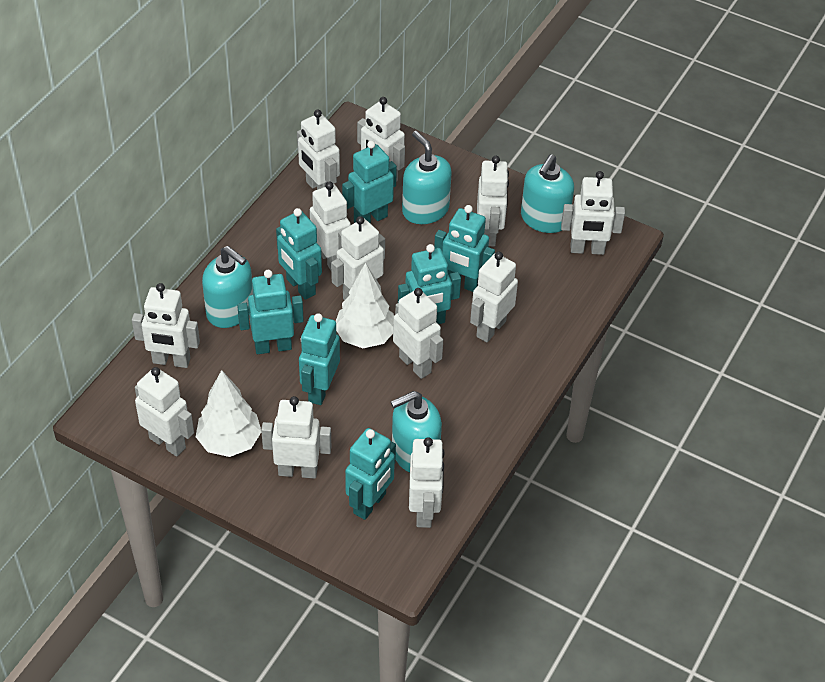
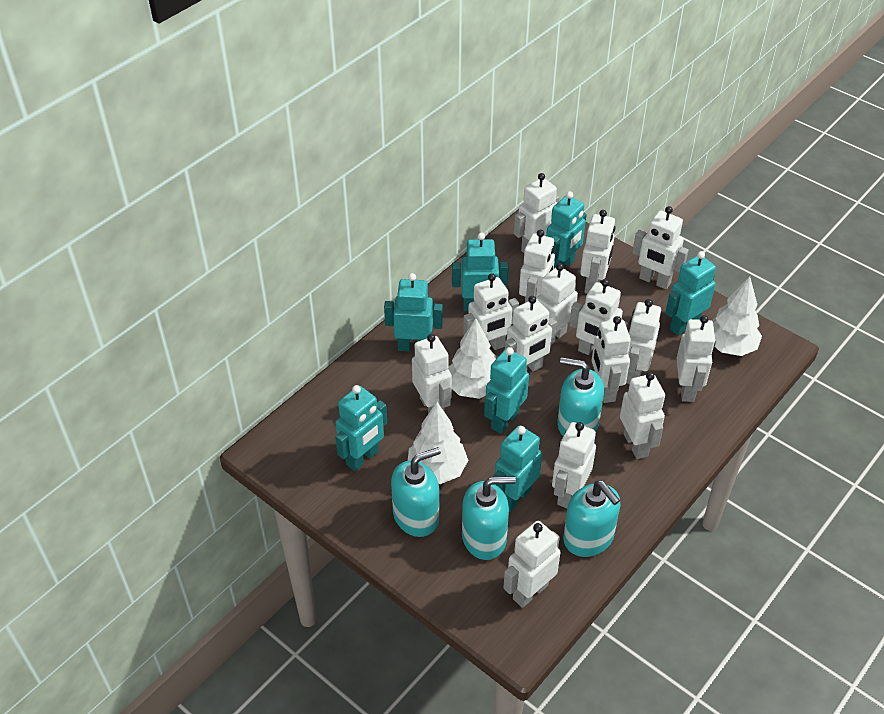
white robot: [132,283,200,368] [135,367,194,456] [261,396,331,479] [297,110,340,190] [310,181,351,270] [331,216,385,300] [357,97,405,182] [393,288,443,379] [409,437,444,528] [470,252,518,342] [477,156,509,246] [561,171,625,255] = 12 -> [412,334,452,413] [463,273,519,350] [503,521,561,608] [505,296,557,372] [514,173,559,253] [519,229,555,303] [536,263,578,346] [552,422,596,508] [569,279,628,355] [580,210,615,294] [592,316,631,403] [620,372,665,459] [626,299,661,384] [632,206,689,289] [677,315,716,402] = 15
white tree: [196,370,261,457] [336,263,394,348] = 2 -> [408,402,468,484] [448,318,496,399] [712,276,762,356] = 3

